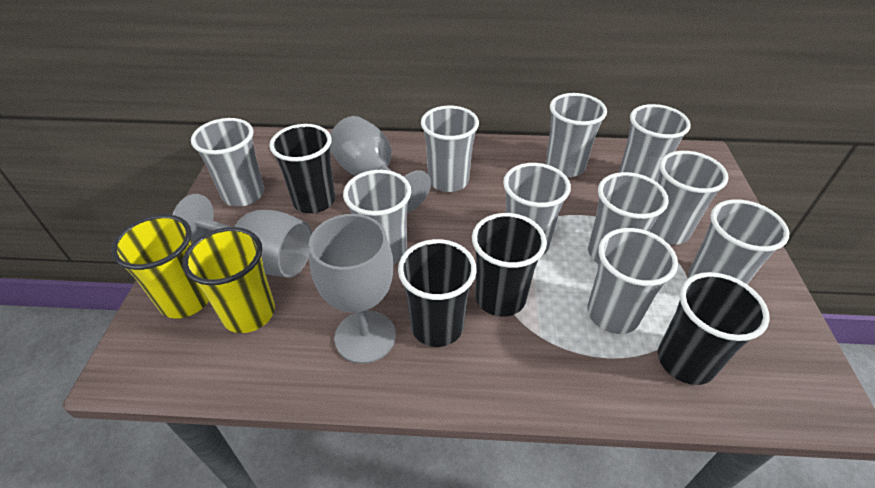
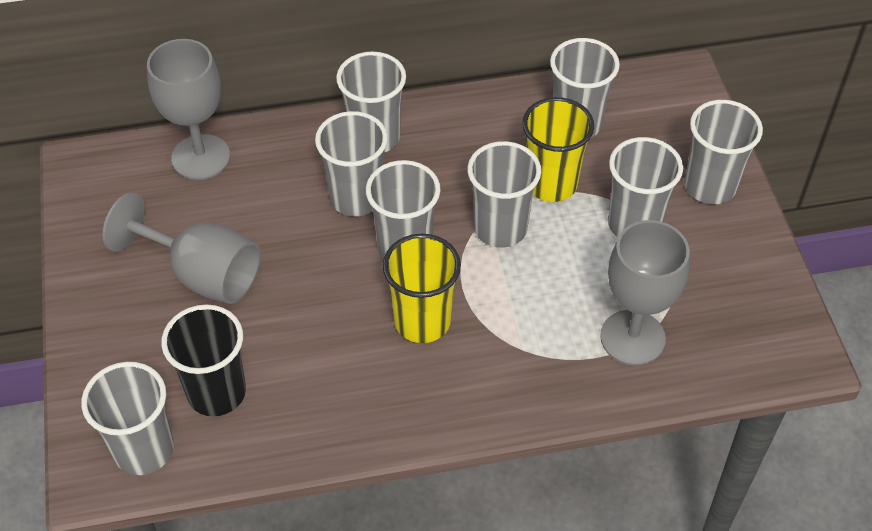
black cup: [269,124,335,213] [398,239,477,347] [472,213,547,317] [658,272,770,385] = 4 -> [161,304,246,416] = 1
grey cup: [191,118,264,206] [343,170,411,265] [421,106,479,192] [503,163,571,255] [546,93,607,177] [587,228,678,334] [588,172,669,264] [619,104,691,182] [650,151,729,245] [688,199,789,284] = 10 -> [81,362,174,475] [315,111,388,216] [336,51,406,153] [366,160,440,259] [467,141,541,248] [550,38,620,138] [608,137,683,237] [685,100,763,204] = 8

